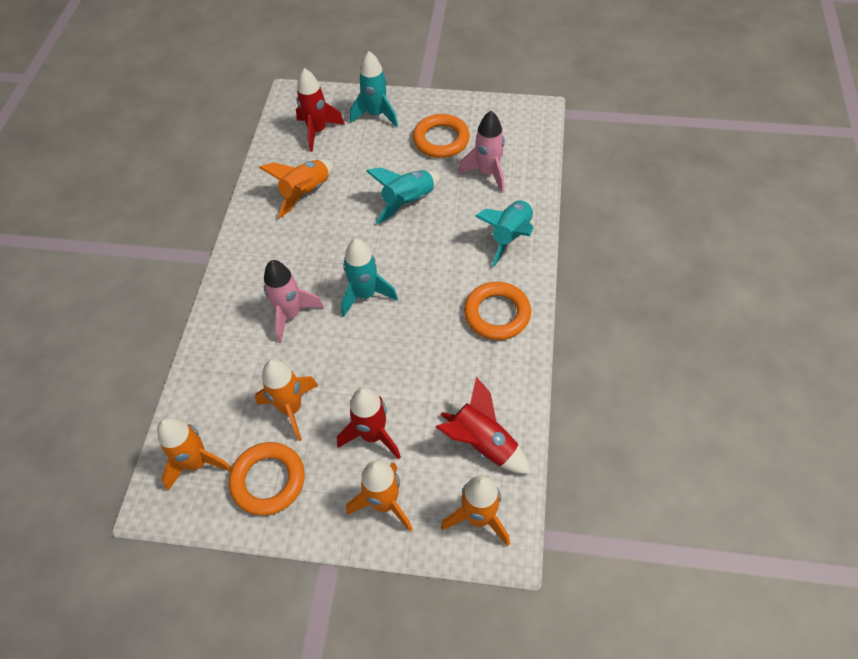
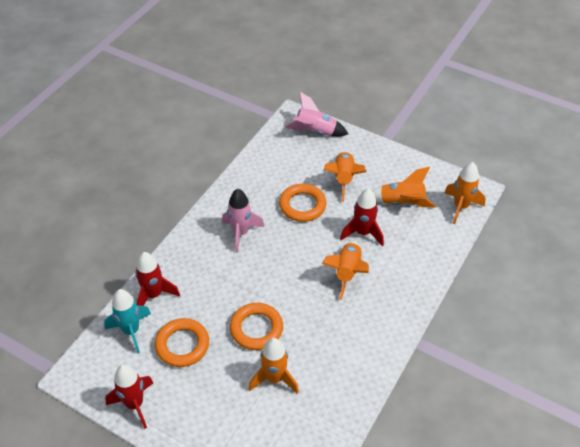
turquoise rocket: [341,239,398,317] [350,51,398,127] [366,167,441,224] [475,199,534,267] = 4 -> [104,289,151,354] = 1

